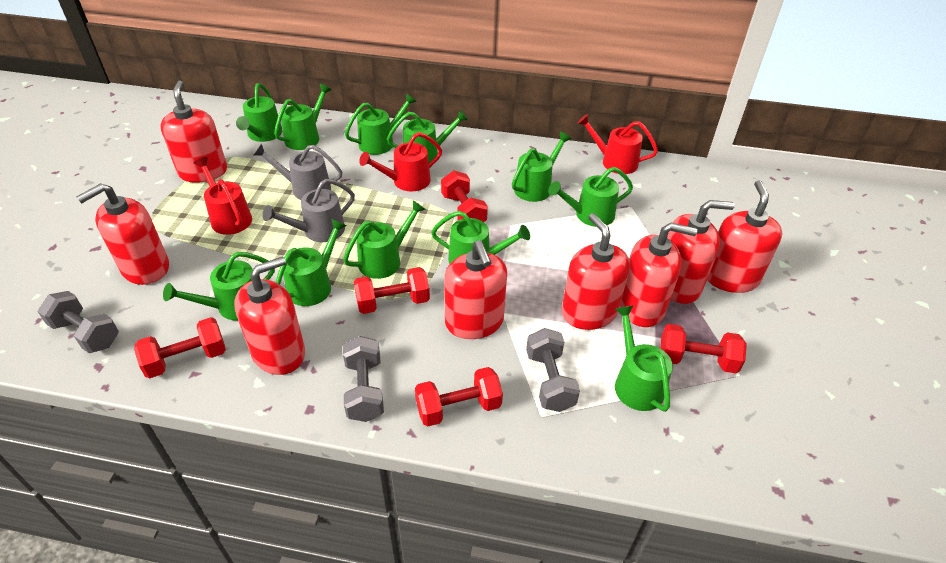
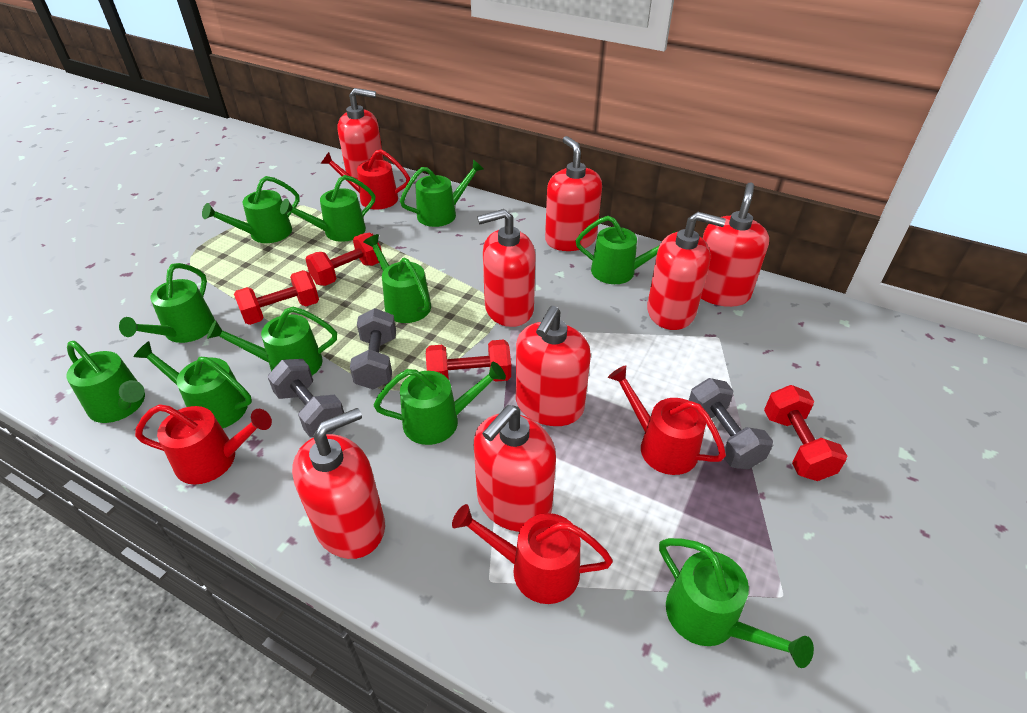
grey watering can: [253,144,342,200] [263,179,355,242] = 2 -> none = 0
red dumbbell: [134,317,226,378] [354,267,430,314] [415,367,503,426] [441,171,488,222] [660,324,747,373] = 5 -> [234,270,319,325] [305,233,382,286] [426,339,511,382] [764,385,847,481] = 4
red watering can: [194,157,252,235] [359,132,442,191] [577,114,658,174] = 3 -> [135,404,272,484] [321,149,410,210] [452,504,613,604] [608,365,726,475] = 4

